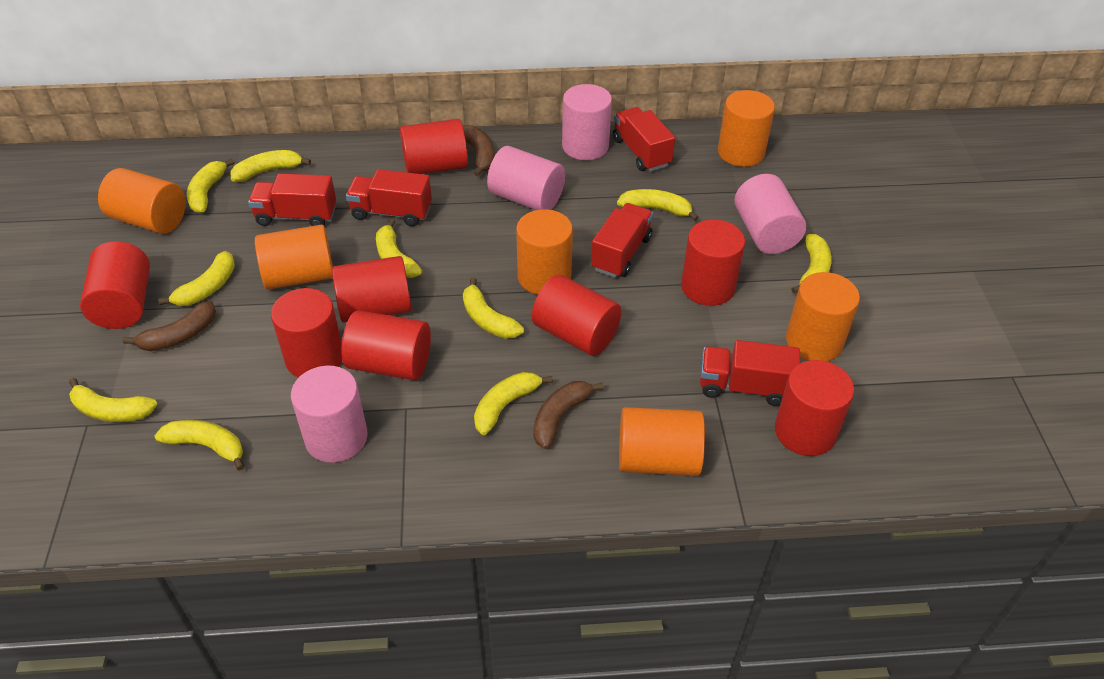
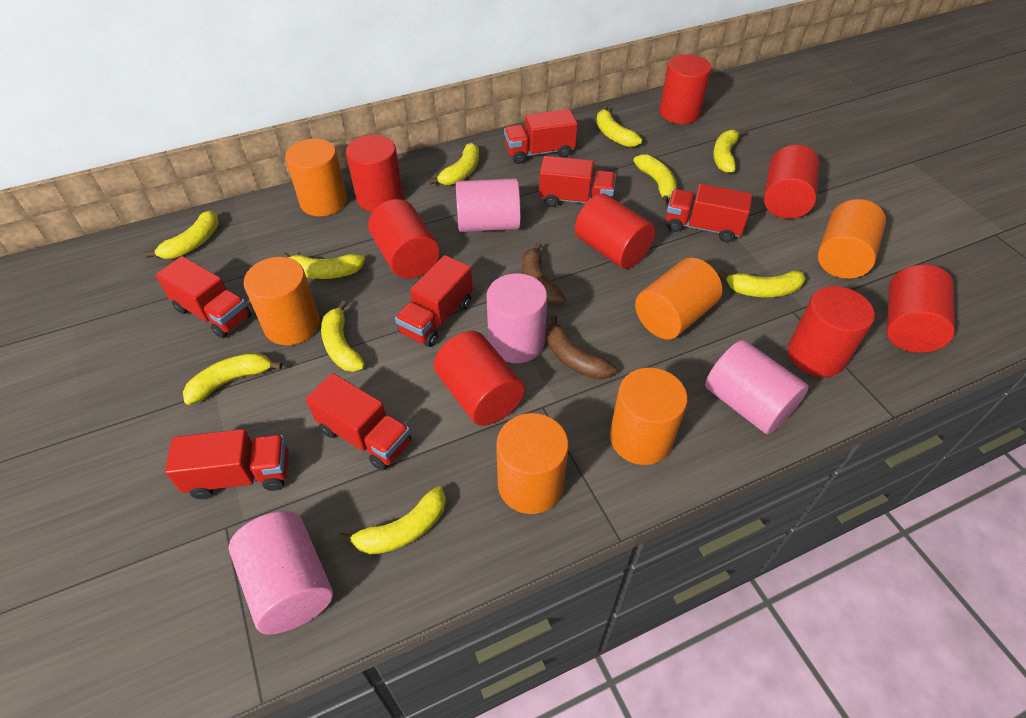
brown banana: [123,301,216,351] [463,125,494,176] [533,381,604,449] = 3 -> [522,242,566,305] [546,315,616,380] = 2
red truck: [248,173,336,226] [346,169,432,226] [591,203,653,278] [613,107,675,171] [700,340,800,406] = 5 -> [156,256,251,338] [165,429,289,499] [306,373,411,471] [395,255,473,347] [504,109,578,164] [539,156,616,207] [666,184,752,242] = 7

